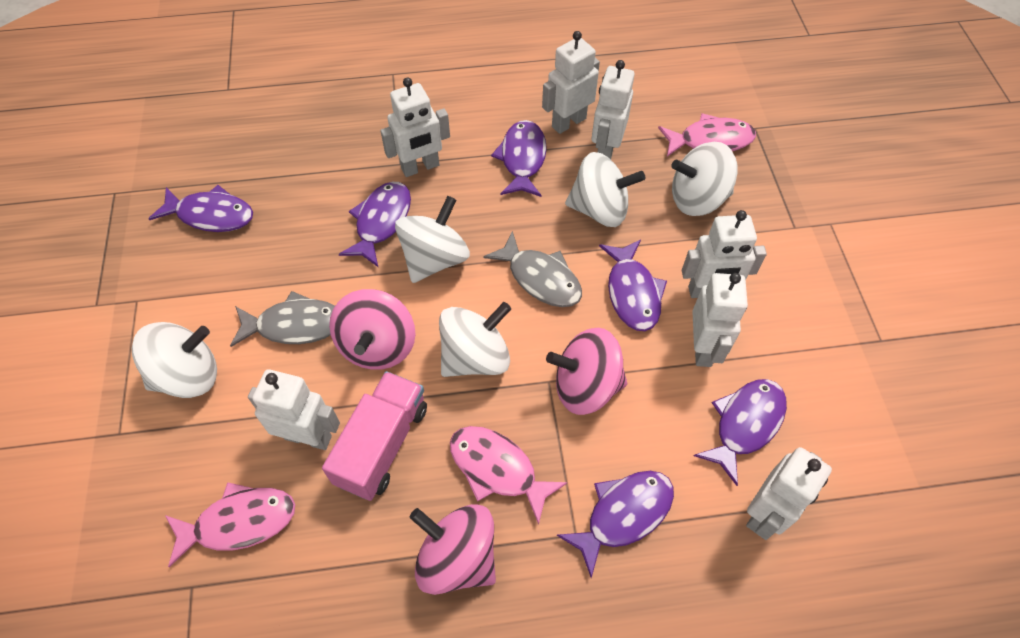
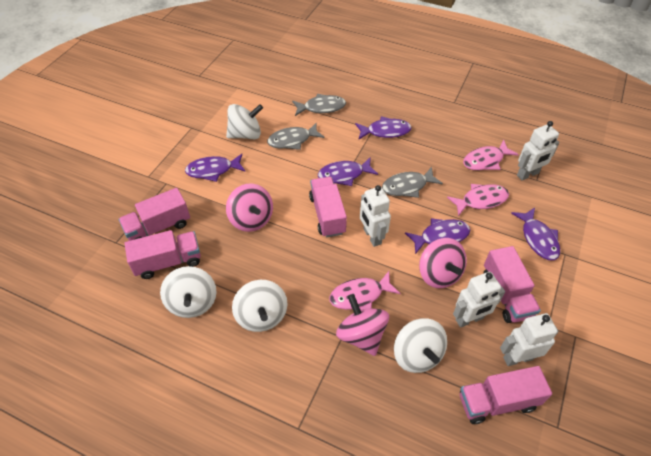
grey fish: [230,291,335,347] [483,231,582,307] = 2 -> [267,122,325,150] [292,94,346,116] [382,167,443,198] = 3
pink truck: [322,371,427,501] = 1 -> [119,188,190,241] [124,230,201,279] [309,177,347,237] [460,366,552,424] [483,246,541,323] = 5
purple fish: [148,185,253,232] [339,182,411,268] [491,120,547,197] [557,471,674,578] [599,240,667,331] [694,379,787,486] = 6 -> [185,154,246,182] [318,157,378,186] [355,116,412,140] [405,218,470,254] [511,208,560,260] = 5
white robot: [248,369,340,450] [380,77,450,177] [542,31,600,134] [591,60,635,159] [682,210,767,298] [692,273,748,367] [746,447,832,540] = 7 -> [360,185,391,247] [453,272,505,328] [500,313,559,366] [517,121,560,180] = 4
white spinning top: [132,322,217,398] [395,196,470,283] [439,302,511,377] [565,152,645,227] [671,142,738,216] = 5 -> [160,266,216,318] [226,104,263,139] [232,280,287,332] [394,318,447,373] = 4

